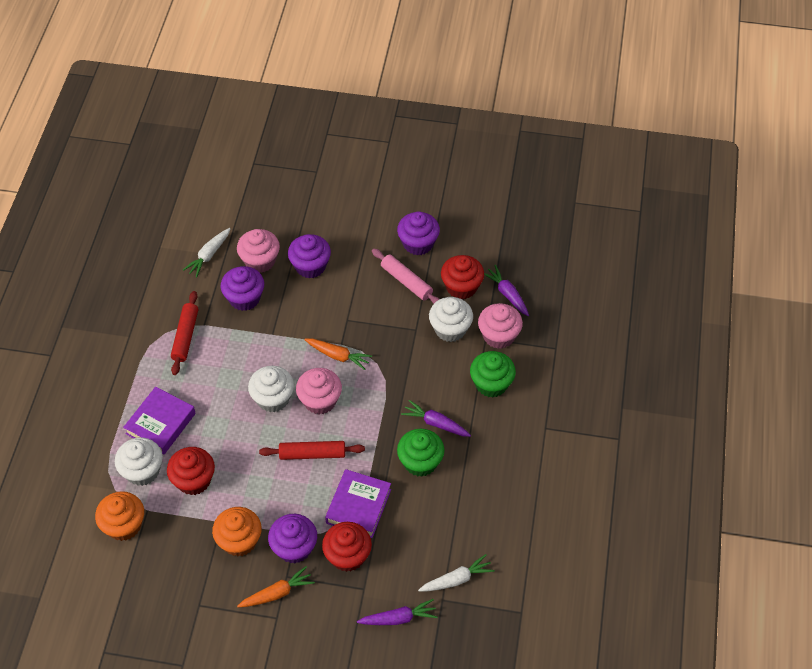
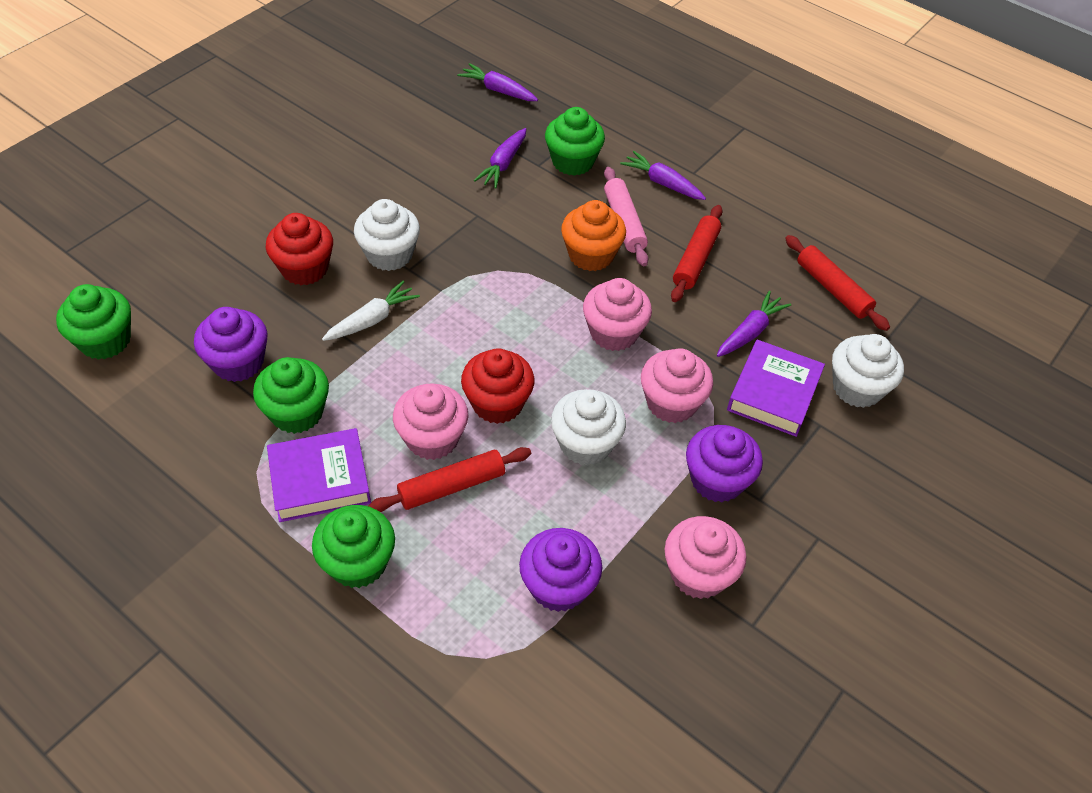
green cupcake: [397,429,445,477] [470,351,516,398] = 2 -> [56,284,131,360] [253,357,329,434] [312,505,395,588] [545,107,605,176] = 4
orange carrot: [237,566,315,607] [304,338,372,370] = 2 -> none = 0
orange cupcake: [95,491,144,541] [212,507,262,556] = 2 -> [561,200,626,271] = 1
pink cupcake: [237,229,280,273] [296,368,342,414] [478,303,523,349] = 3 -> [393,384,469,460] [583,278,652,351] [641,348,713,423] [664,516,746,599] = 4
purple carrot: [357,599,438,625] [401,400,471,437] [484,265,529,316] = 3 -> [457,63,538,101] [474,128,526,189] [620,151,706,200] [717,291,791,357] = 4
purple cupcake: [221,266,264,311] [268,514,317,564] [288,234,331,279] [397,211,440,255] = 4 -> [194,307,268,382] [519,528,602,612] [686,425,763,502] = 3
red cupcake: [167,447,215,495] [322,522,372,572] [441,255,484,299] = 3 -> [266,213,333,285] [461,348,534,424] = 2
red rolling pin: [171,291,198,375] [259,441,365,460] = 2 -> [368,447,531,512] [671,205,723,302] [785,235,890,331] = 3
white carrot: [183,228,231,278] [418,554,495,592] = 2 -> [322,281,420,341] = 1

